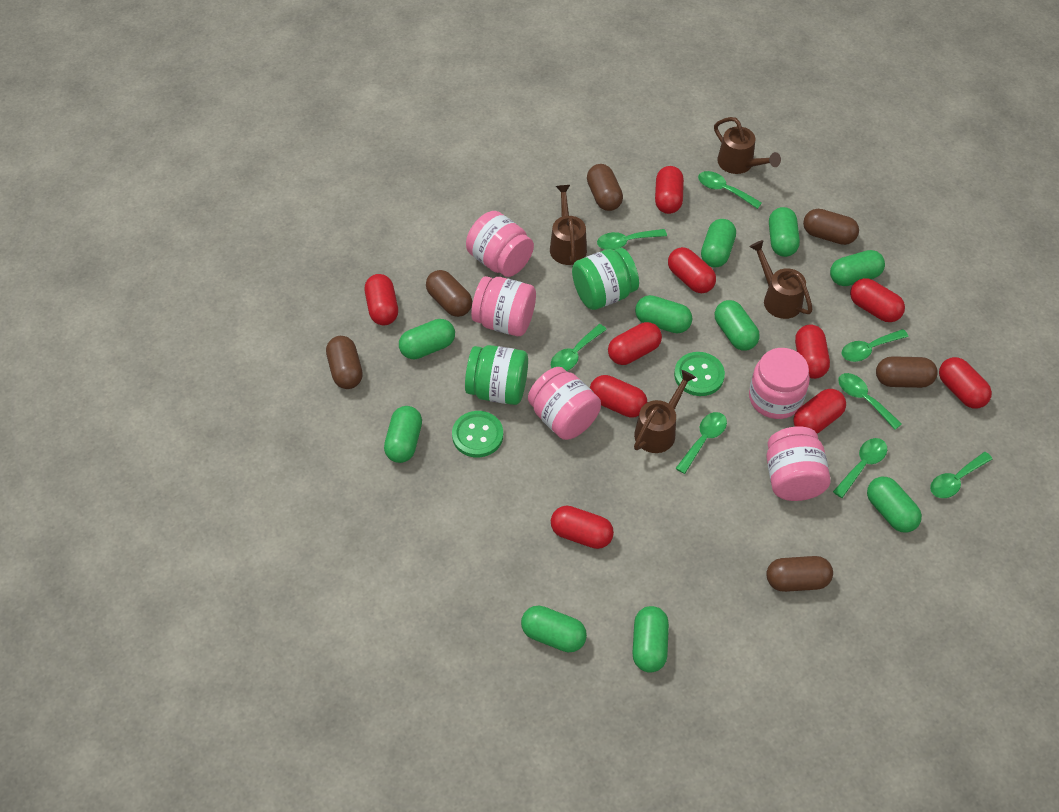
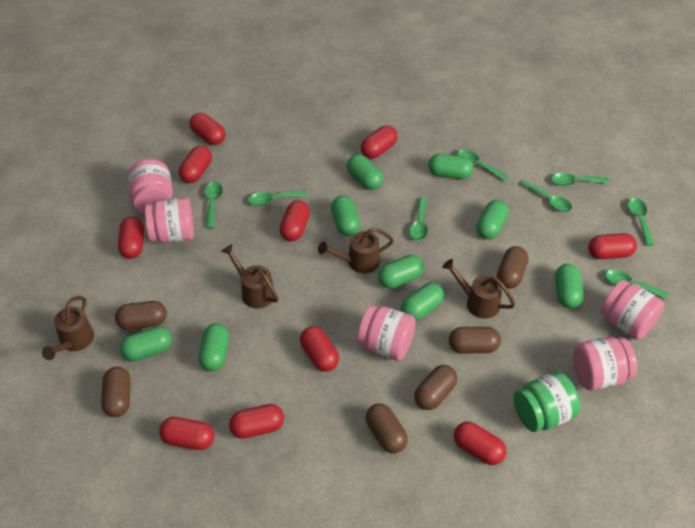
green button: [452,411,503,458] [674,352,725,396] = 2 -> none = 0
green capsule: [384,406,422,463] [399,319,455,359] [521,606,587,652] [633,606,669,673] [635,295,692,334] [701,219,736,267] [715,300,760,351] [769,207,800,257] [830,250,885,286] [867,477,922,533] = 10 -> [120,326,172,361] [198,323,229,371] [331,196,360,236] [347,154,383,190] [378,255,424,289] [401,283,444,321] [428,154,473,179] [476,200,509,239] [555,264,584,309] = 9
green jar: [465,345,528,405] [572,248,639,310] = 2 -> [513,371,580,432] = 1

